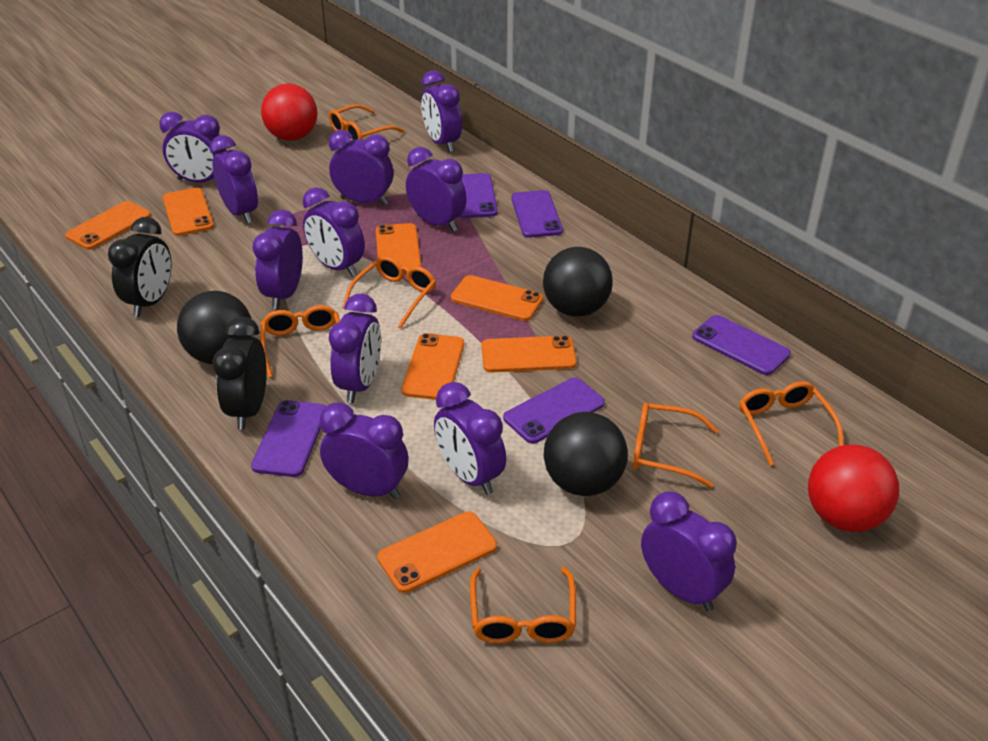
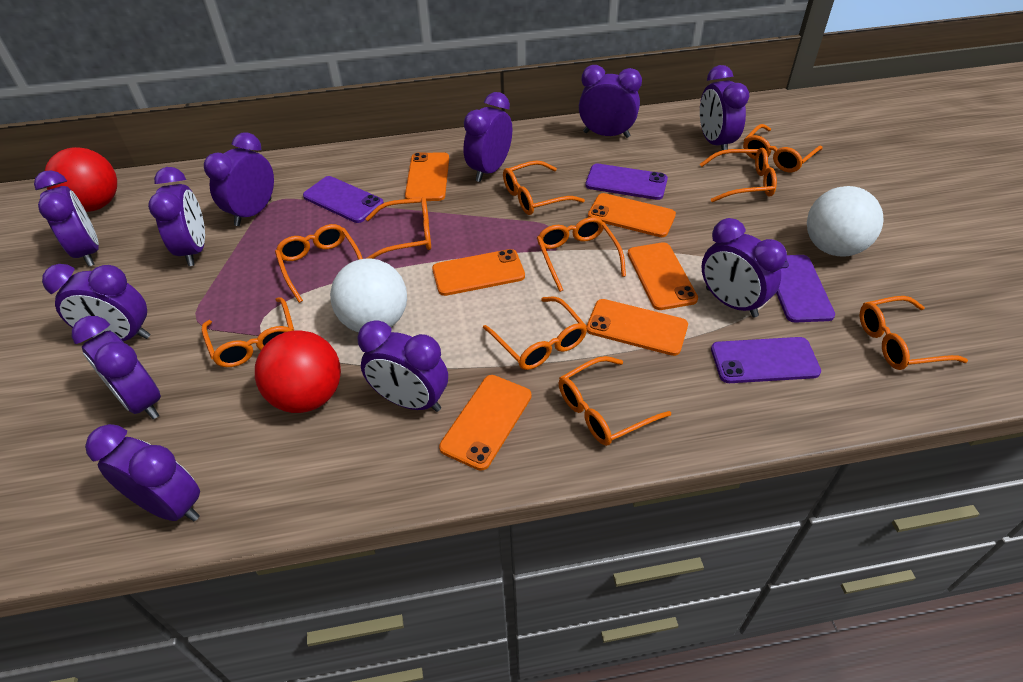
black ball: [177,291,252,364] [543,247,613,317] [543,412,628,496] = 3 -> none = 0
black clock: [108,217,172,317] [213,317,267,430] = 2 -> none = 0
orange glasses: [260,305,340,378] [329,104,404,140] [342,256,436,329] [470,567,576,644] [633,403,719,488] [739,381,844,466] = 6 -> [202,297,294,367] [275,224,363,303] [365,197,431,259] [483,296,587,370] [503,160,585,215] [537,217,626,292] [559,356,671,446] [700,148,777,202] [743,124,822,172] [860,296,968,370] = 10
orange phone: [65,201,151,250] [163,188,214,236] [376,223,421,273] [377,511,497,593] [401,333,464,400] [451,275,543,321] [481,335,577,372] = 7 -> [405,152,449,201] [432,249,525,296] [439,375,532,471] [586,299,688,356] [588,193,676,237] [628,242,698,310] = 6
purple phone: [251,400,326,477] [459,173,498,218] [503,378,605,444] [511,190,563,238] [692,315,791,375] = 5 -> [303,176,384,223] [585,164,668,200] [711,337,821,383] [776,255,835,323] = 4
white ball: none = 0 -> [330,258,407,332] [807,186,883,257] = 2

